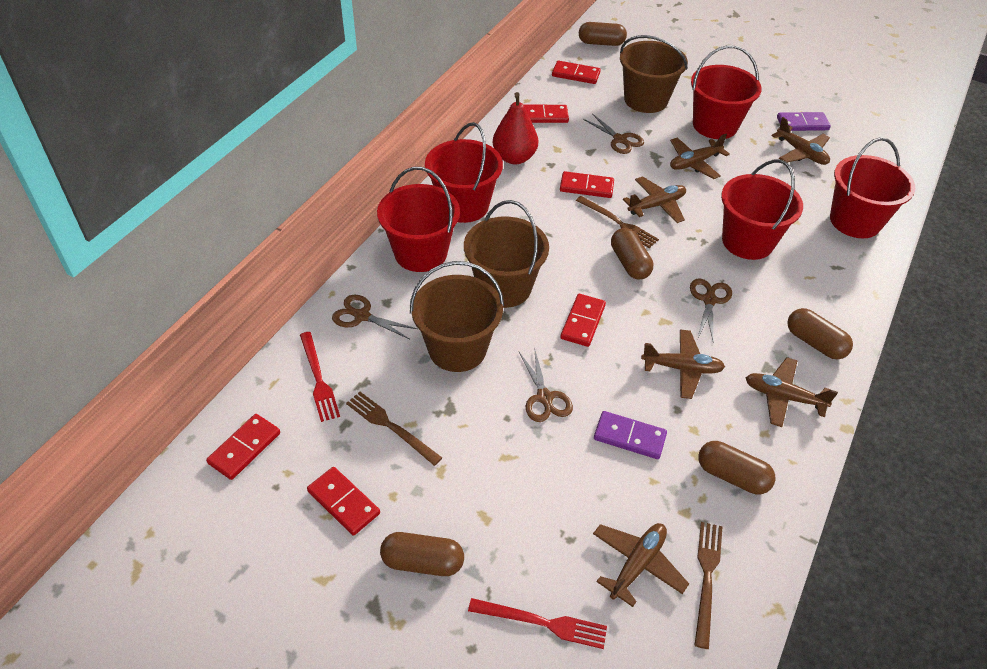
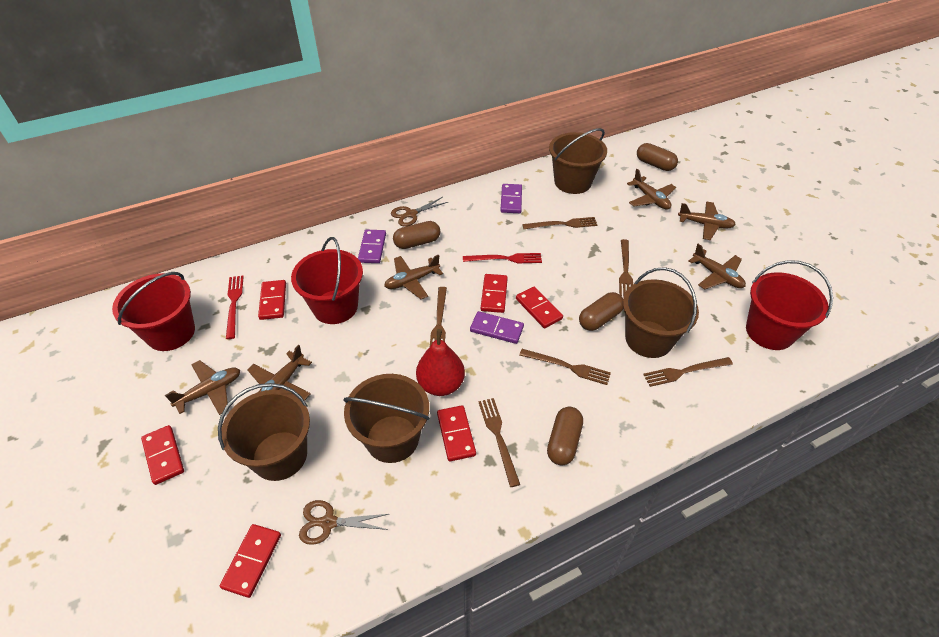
brown bucket: [410,261,504,372] [464,200,549,308] [620,35,688,113] = 3 -> [218,383,310,481] [343,374,429,463] [549,128,607,194] [623,267,699,358] = 4
brown capsule: [380,532,464,576] [579,22,627,46] [611,228,653,279] [698,441,776,494] [787,308,853,360] = 5 -> [393,221,440,249] [547,407,583,465] [579,292,623,331] [637,143,678,171] = 4
brown fork: [346,392,442,466] [576,196,659,248] [694,522,723,649] = 3 -> [430,287,447,346] [478,398,520,487] [519,349,611,385] [522,217,597,229] [619,239,633,297] [643,357,733,387] = 6
brown scissors: [332,295,417,339] [519,348,573,422] [583,114,644,154] [690,278,732,343] = 4 -> [299,500,388,545] [391,197,448,226] = 2
purple domino: [594,411,667,459] [777,112,831,131] = 2 -> [358,230,386,263] [470,311,524,344] [500,184,522,213] = 3
red bucket: [377,167,460,272] [425,122,503,223] [691,45,762,139] [721,159,803,260] [830,137,915,238] = 5 -> [112,272,195,351] [291,237,363,324] [746,260,833,350] = 3

